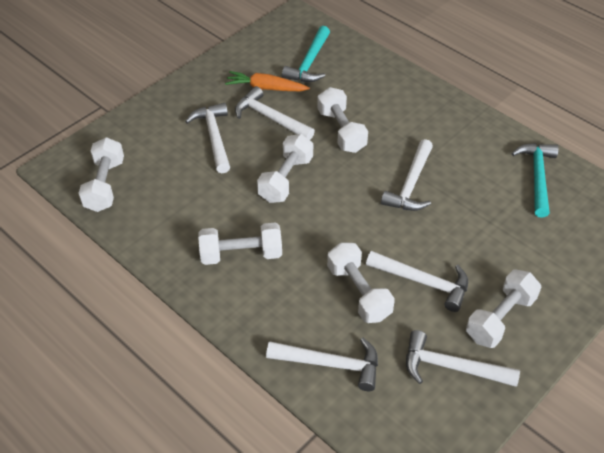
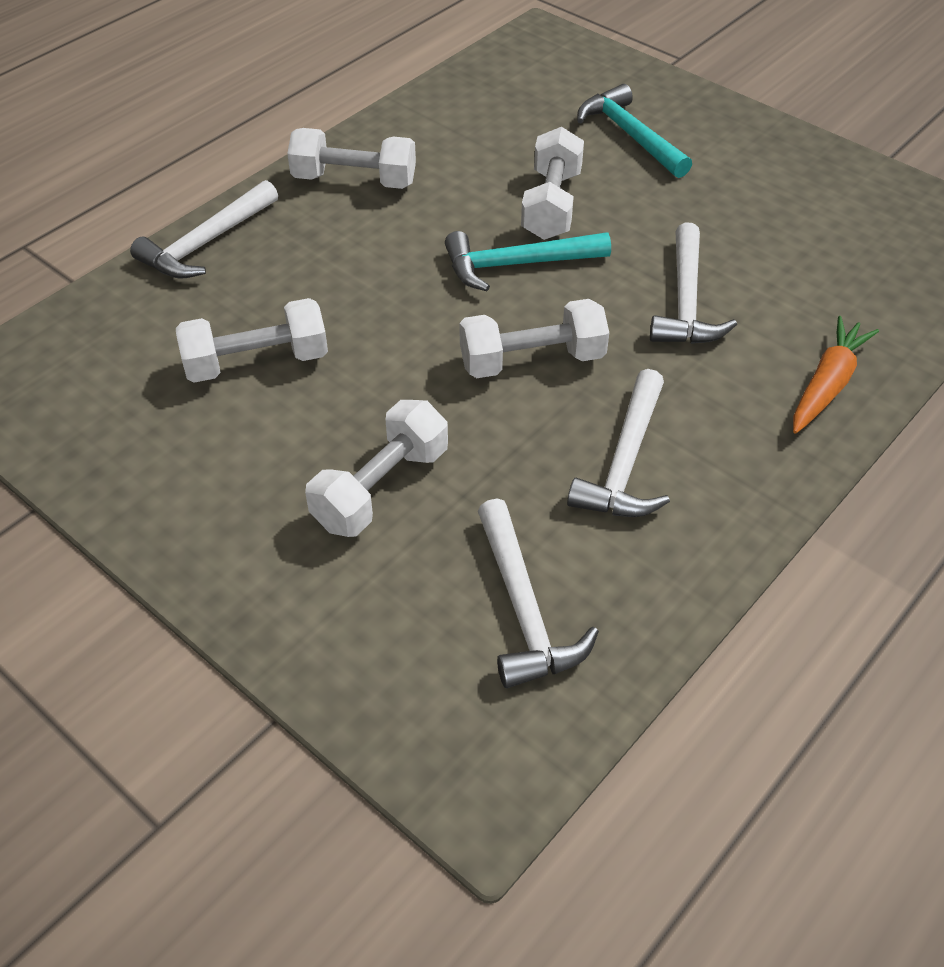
white dumbbell: [78,137,124,212] [198,222,282,265] [257,134,313,203] [317,87,368,153] [327,243,395,323] [466,270,541,348] = 6 -> [176,298,328,383] [287,128,416,189] [305,400,448,537] [459,299,609,378] [521,127,584,240] = 5
white hammer: [185,103,230,173] [235,86,315,140] [266,338,378,391] [366,251,468,312] [381,139,433,211] [406,330,520,387] = 6 -> [130,180,278,279] [478,498,599,688] [567,369,670,517] [650,222,737,344] = 4

